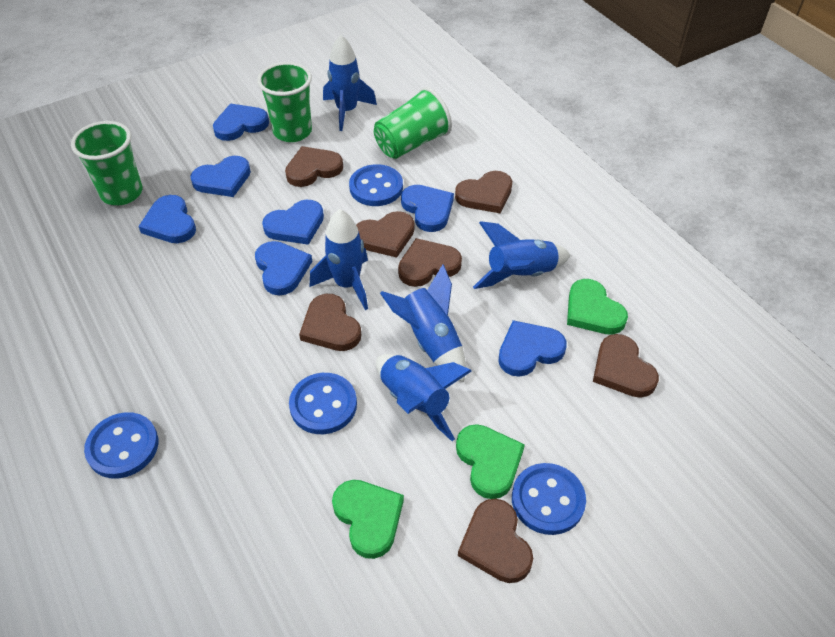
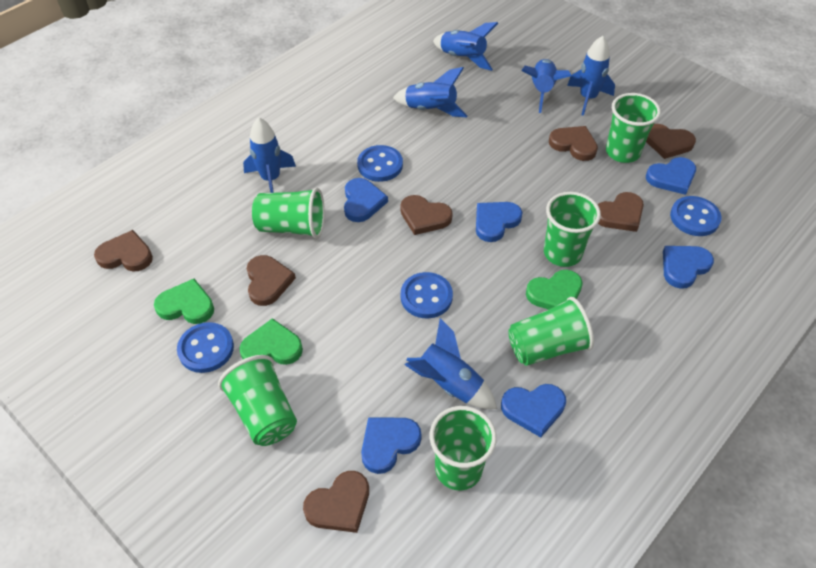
blue heart: [138,195,196,243] [190,156,251,197] [213,104,269,141] [255,241,313,295] [262,200,324,245] [401,185,454,232] [498,320,566,377] = 7 -> [344,178,388,222] [361,417,422,474] [476,202,522,242] [501,384,566,438] [646,157,696,195] [663,246,714,289] = 6
blue rocket: [309,209,368,310] [323,35,377,131] [376,354,472,441] [380,264,466,382] [473,221,571,289] = 5 -> [243,117,296,193] [393,67,467,117] [405,318,497,409] [433,22,498,71] [521,59,571,113] [567,36,615,116] = 6
green cup: [71,121,143,205] [257,62,312,142] [374,87,452,159] = 3 -> [218,355,297,446] [252,188,325,239] [429,406,497,491] [508,297,594,366] [544,192,601,267] [606,93,661,163] = 6

